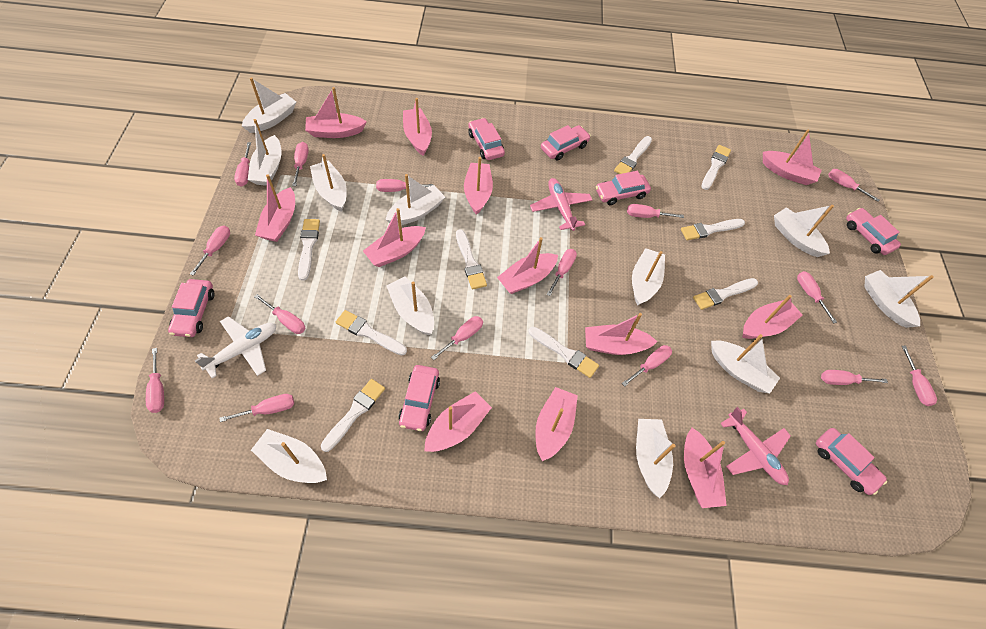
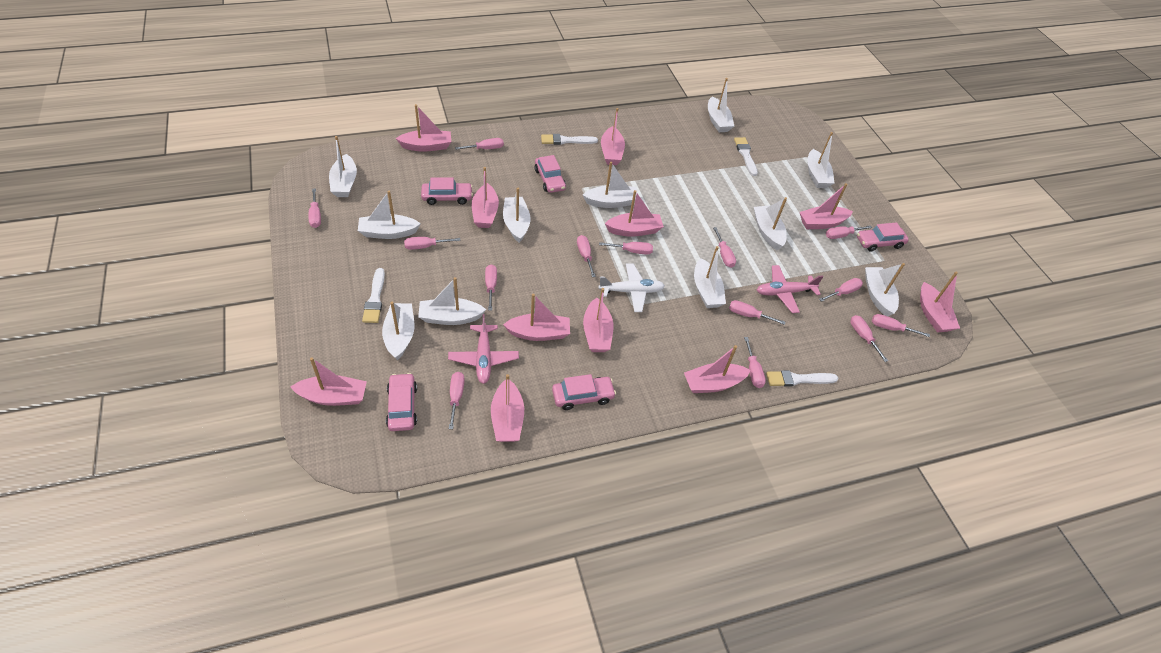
pink boat: [255,174,295,242] [305,87,367,138] [363,208,426,267] [403,98,432,156] [424,391,492,452] [464,157,493,215] [497,237,558,294] [535,387,578,461] [585,313,657,355] [684,428,727,508] [742,295,803,339] [763,129,822,185] = 12 -> [291,357,367,406] [396,104,451,152] [472,167,499,228] [491,374,524,442] [503,294,570,341] [583,288,613,352] [601,108,625,165] [605,190,664,237] [684,345,751,393] [800,183,853,229] [920,272,960,332] = 11
pink car: [168,279,215,337] [398,365,440,431] [468,118,505,160] [541,125,591,160] [596,171,651,205] [816,428,887,495] [846,208,901,255] = 7 -> [386,373,417,431] [421,177,473,205] [534,155,566,193] [552,374,616,410] [857,222,909,252] = 5
pink screwdriver: [146,348,164,413] [190,226,230,276] [219,394,294,422] [234,142,251,187] [254,294,306,334] [292,142,309,186] [376,179,434,192] [431,316,483,360] [546,249,577,296] [622,345,672,386] [627,204,684,218] [797,271,837,323] [821,370,888,385] [828,169,880,202] [902,346,937,406] = 15 -> [308,188,321,228] [404,237,461,250] [449,372,465,429] [455,138,504,150] [485,264,497,311] [577,235,596,277] [599,242,653,254] [713,227,736,268] [729,300,785,325] [744,337,766,388] [819,278,863,302] [826,225,872,239] [850,315,888,362] [872,314,930,337] = 14
white brush: [298,219,320,281] [321,379,385,452] [336,310,407,355] [456,229,487,290] [528,327,599,378] [614,136,652,174] [681,219,745,240] [693,278,758,310] [701,145,731,190] = 9 -> [362,268,385,323] [541,134,598,145] [734,137,758,176] [766,370,839,387] = 4

